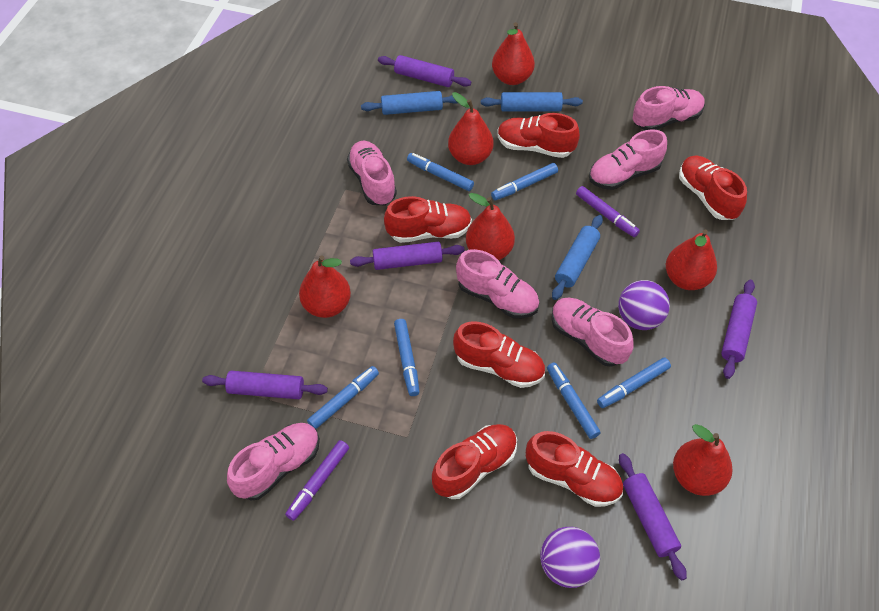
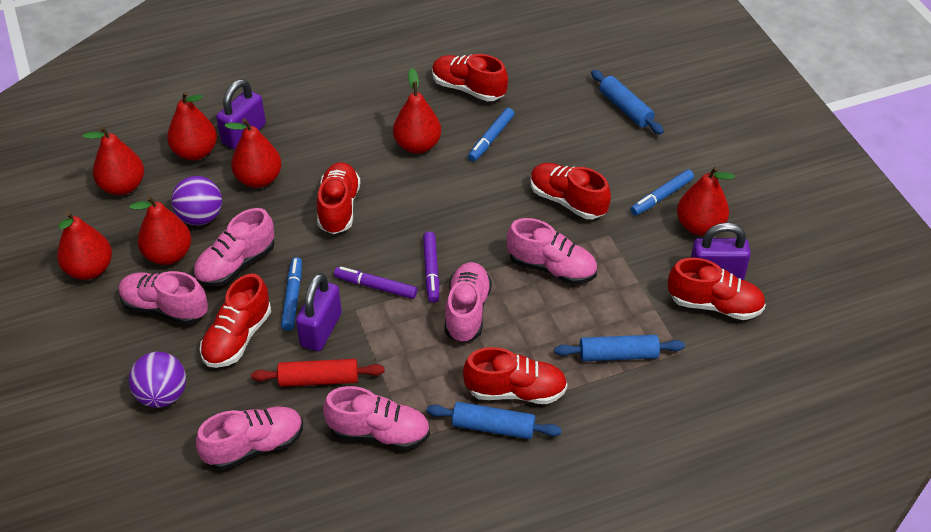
blue marker: [307,366,379,429] [394,319,419,396] [407,153,474,191] [491,163,558,200] [547,362,601,439] [597,358,671,408] = 6 -> [281,257,302,331] [468,108,514,162] [630,169,694,215] = 3
purple padlock: none = 0 -> [216,79,266,150] [296,273,342,351] [691,223,751,280] = 3
purple rolling pin: [202,371,328,399] [350,242,465,270] [378,55,471,87] [619,453,687,581] [721,280,757,379] = 5 -> none = 0
red pear: [299,256,351,318] [448,92,493,165] [466,193,515,260] [492,22,535,85] [666,229,717,290] [673,424,732,496] = 6 -> [57,211,112,280] [82,126,144,195] [130,196,191,265] [167,91,217,160] [225,118,282,188] [393,68,441,154] [677,166,735,236] = 7
red rolling pin: none = 0 -> [251,359,384,387] = 1

